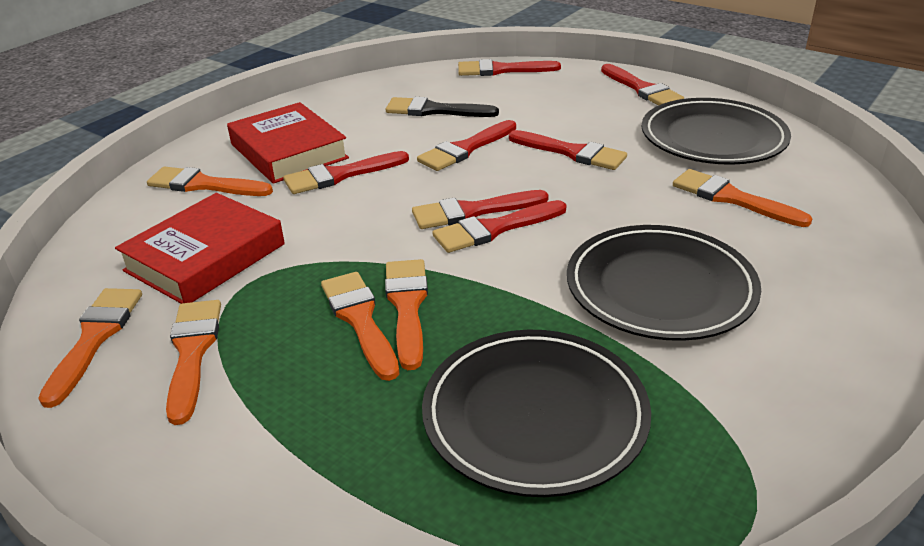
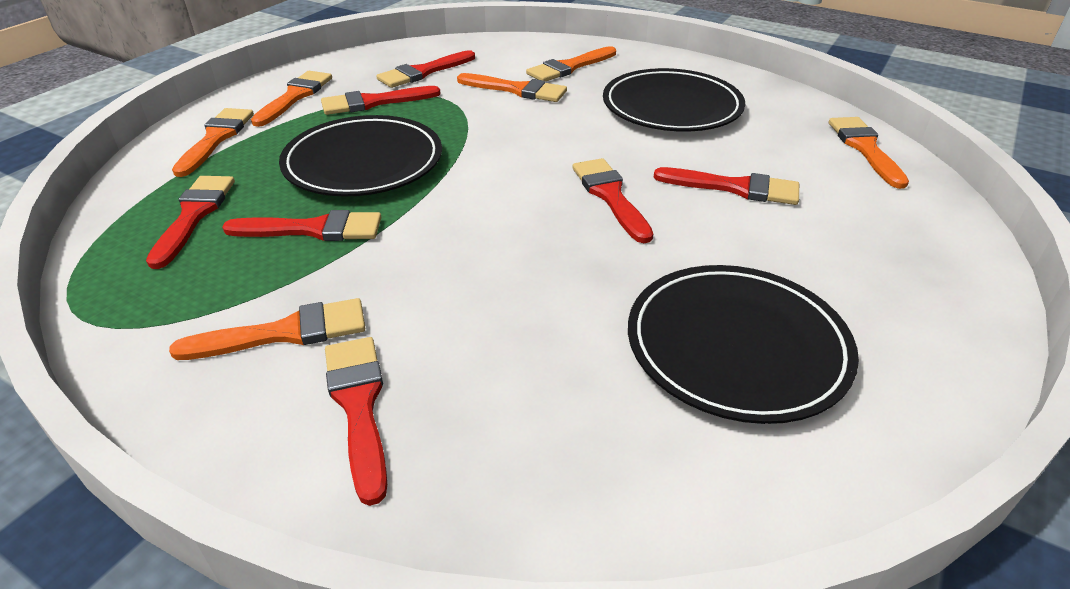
black brush: [386,97,499,117] = 1 -> none = 0
red book: [115,193,285,304] [227,102,349,184] = 2 -> none = 0

